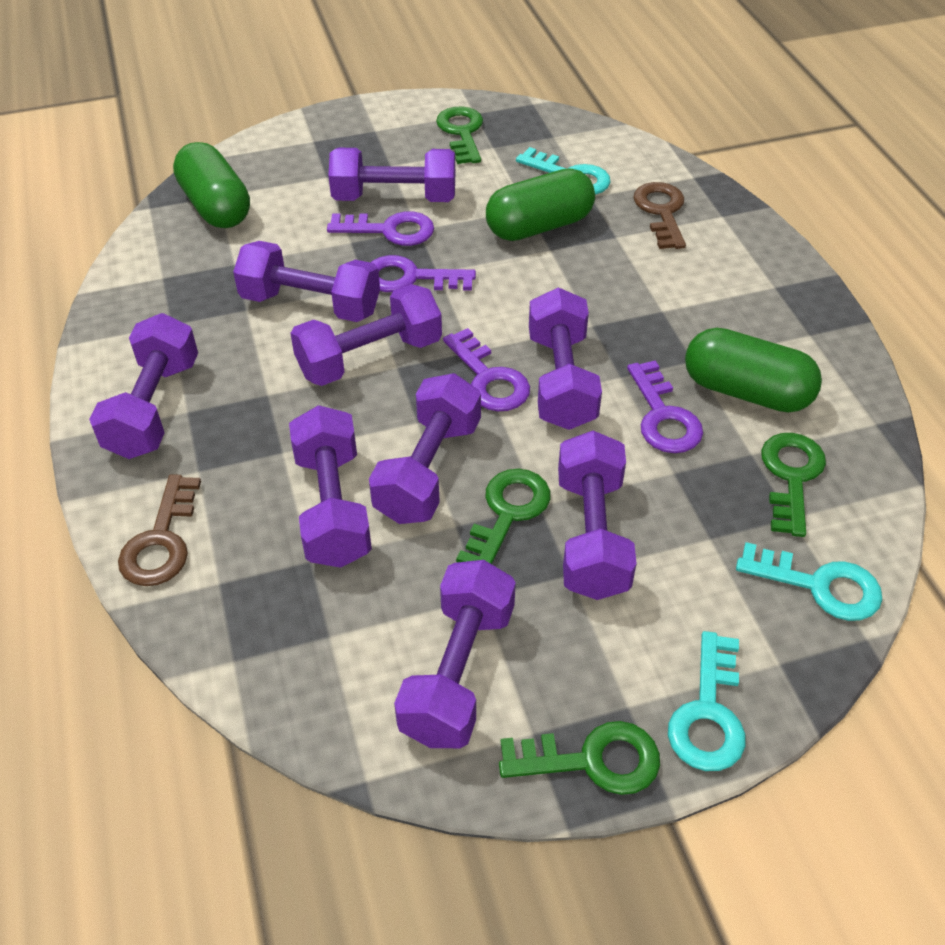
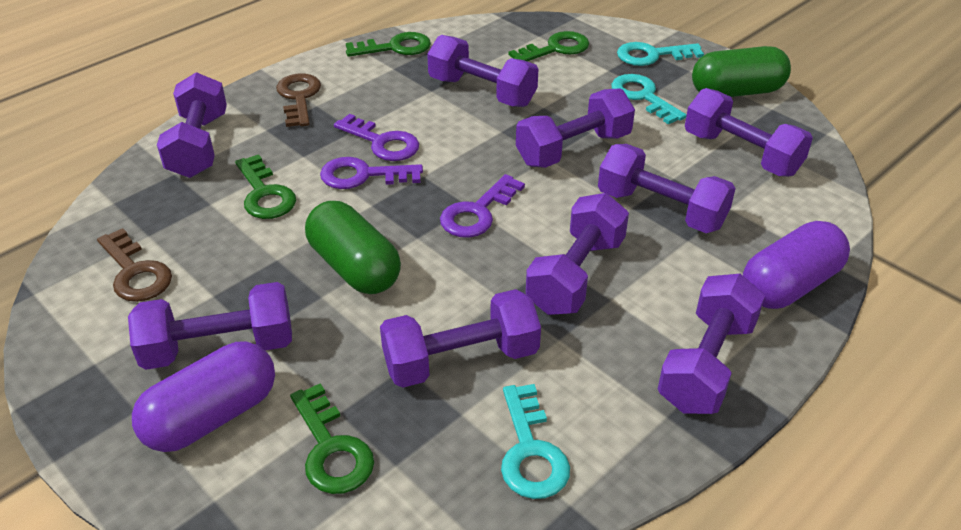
green capsule: [173,142,250,228] [486,168,595,241] [685,328,822,413] = 3 -> [305,201,401,294] [692,46,791,97] = 2
purple capsule: none = 0 -> [132,341,275,452] [743,221,850,309] = 2
purple key: [327,211,434,246] [370,255,476,292] [443,328,530,412] [627,360,703,453] = 4 -> [320,157,423,189] [334,114,419,161] [440,174,525,238] = 3

